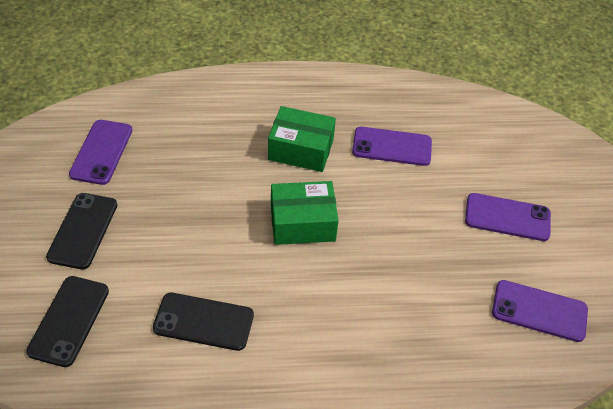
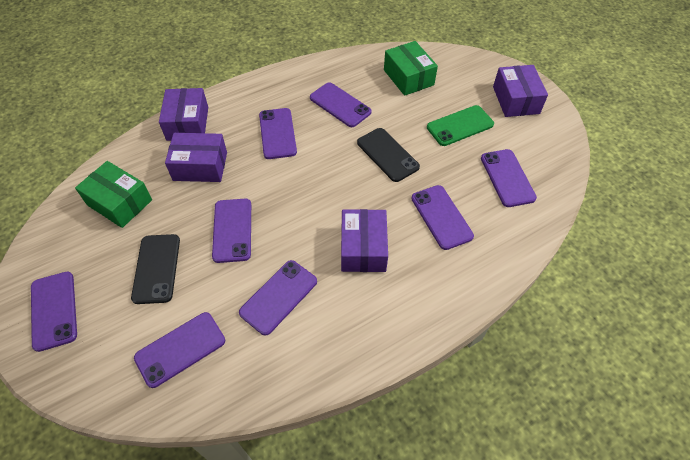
black phone: [26,276,109,367] [46,193,117,269] [153,293,254,351] = 3 -> [131,234,180,304] [357,128,420,182] = 2
green phone: none = 0 -> [427,105,494,146] = 1
purple box: none = 0 -> [159,88,208,141] [165,133,227,182] [341,209,388,272] [493,65,548,117] = 4
purple phone: [69,120,132,185] [352,127,432,166] [465,193,551,241] [492,280,588,342] = 4 -> [31,271,77,352] [134,312,225,388] [212,199,251,263] [239,260,317,336] [259,108,297,159] [310,82,372,127] [411,185,474,250] [481,149,537,207] = 8

